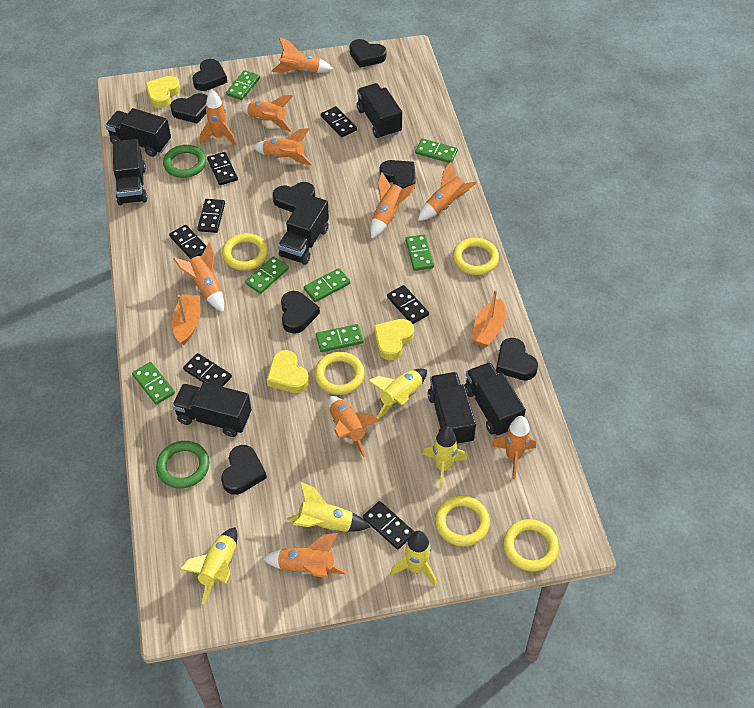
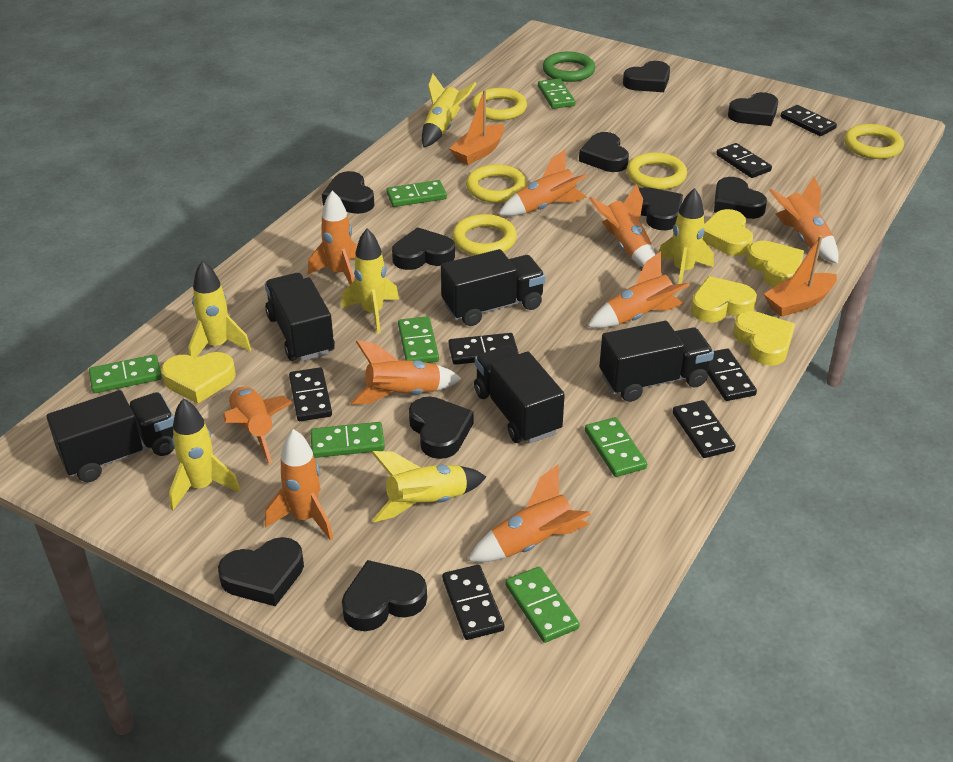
black heart: [170,93,208,124] [192,59,227,91] [221,445,267,495] [273,182,315,213] [281,291,320,334] [350,39,386,68] [379,160,416,189] [496,338,538,381] = 8 -> [218,537,304,606] [322,171,374,214] [342,560,427,631] [392,227,455,270] [409,396,474,459] [579,132,629,172] [623,61,670,92] [639,187,683,230] [714,177,767,219] [728,92,778,126] = 10
black truck: [105,108,171,157] [113,139,147,205] [172,382,252,437] [278,194,329,265] [357,83,402,139] [428,372,476,445] [464,362,526,436] = 7 -> [47,390,175,482] [265,273,335,361] [441,249,545,326] [474,345,565,444] [599,321,714,402] = 5
green ring: [156,441,210,488] [163,145,207,178] = 2 -> [542,52,595,82] = 1
orange rocket: [173,242,224,312] [200,90,236,145] [240,95,293,132] [253,128,313,165] [262,533,347,578] [272,37,333,73] [328,396,379,457] [371,172,416,238] [418,162,477,221] [491,416,536,479] = 10 -> [223,385,292,464] [265,429,333,540] [308,190,357,284] [351,340,462,405] [468,464,591,562] [498,149,588,216] [587,251,690,328] [589,184,655,267] [769,176,839,264] = 9
yellow heart: [145,76,181,108] [267,350,309,393] [374,319,414,360] = 3 -> [161,352,236,404] [691,276,757,323] [703,209,753,256] [733,311,795,366] [747,241,804,287] = 5
yellow rocket: [180,527,238,604] [287,482,370,532] [368,369,427,419] [390,531,437,587] [423,427,467,490] = 5 -> [169,398,240,510] [188,260,251,358] [341,229,399,334] [371,451,486,522] [422,74,477,148] [659,188,714,284] = 6

